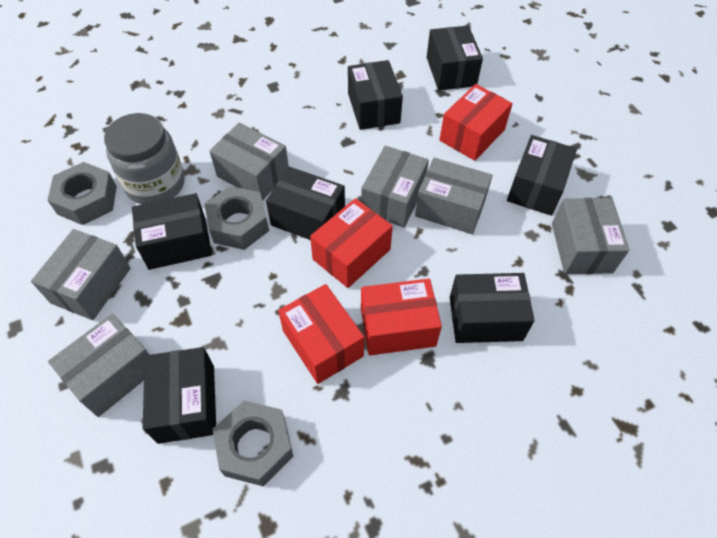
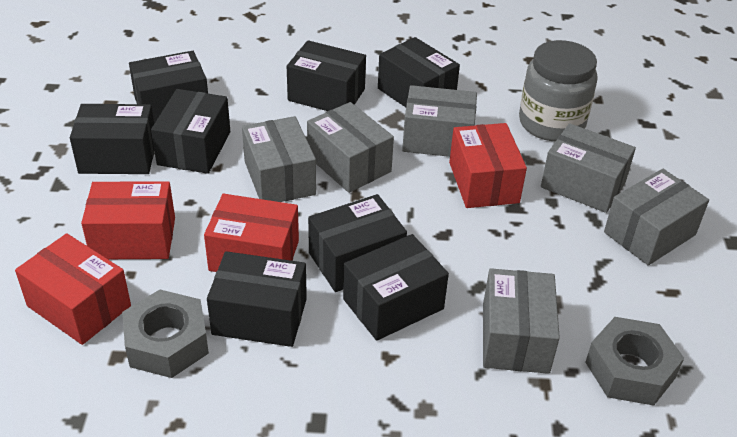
black box: [132,193,212,270] [143,347,216,444] [266,167,345,240] [348,60,403,130] [427,25,483,90] [450,273,535,343] [507,135,577,216] = 7 -> [70,104,154,174] [129,51,208,124] [151,89,230,174] [207,251,307,347] [287,40,366,111] [308,194,407,292] [343,234,449,341] [378,37,460,107] = 8
grey nut: [48,162,117,225] [204,186,269,250] [213,401,294,486] = 3 -> [122,290,209,378] [585,317,684,406] = 2

